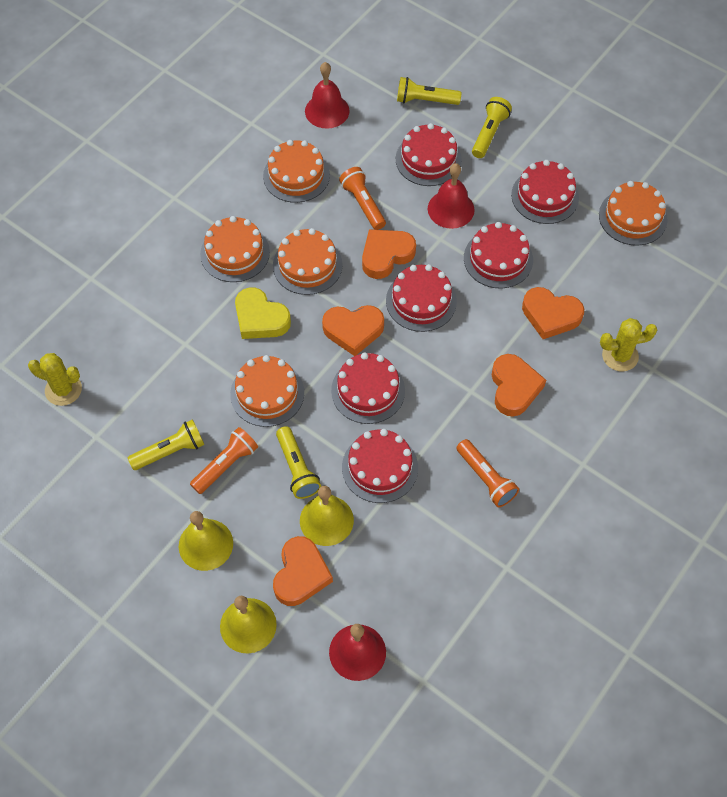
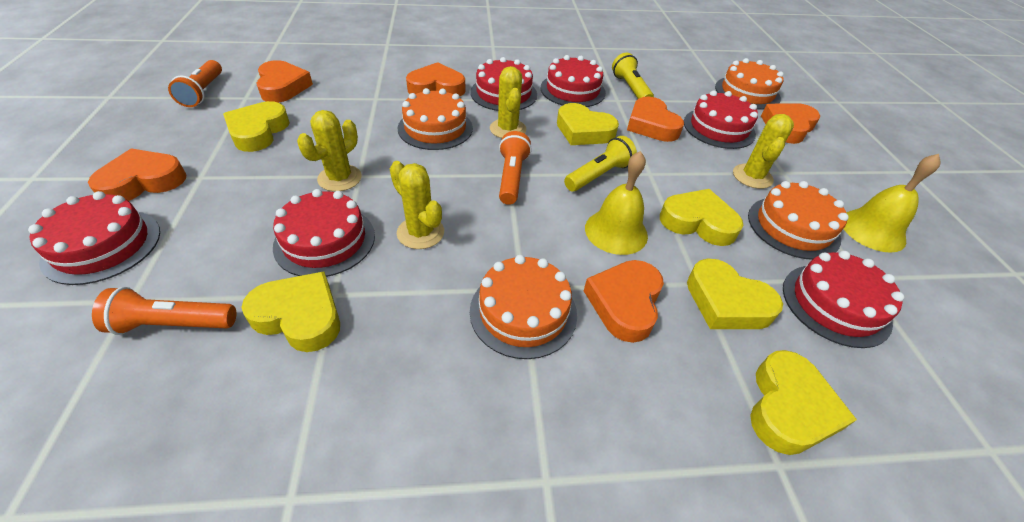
orange cake: [200,216,270,282] [230,355,304,427] [263,140,330,203] [273,228,343,295] [599,181,668,246] = 5 -> [398,88,473,150] [470,255,577,359] [715,58,784,110] [748,181,849,260] = 4
orange heart: [273,536,333,606] [322,305,384,356] [362,229,416,279] [492,354,546,417] [522,287,584,339] = 5 -> [88,149,187,201] [256,60,313,103] [406,62,466,96] [584,260,664,343] [627,97,684,142] [761,103,820,144] = 6
red bell: [305,62,350,129] [329,624,386,681] [428,163,475,229] = 3 -> none = 0
yellow bell: [179,511,233,571] [220,596,277,653] [300,486,354,546] = 3 -> [585,151,648,255] [844,154,941,253] = 2
yellow cactus: [28,353,82,406] [600,318,657,371] = 2 -> [297,110,362,192] [390,161,444,249] [490,66,526,138] [733,114,794,189] = 4
yellow flashlight: [128,419,204,470] [276,426,321,499] [397,77,461,105] [472,97,512,158] = 4 -> [564,136,637,191] [612,53,654,99] = 2
yellow heart: [235,287,291,339] = 1 -> [223,101,290,152] [241,271,340,352] [557,103,619,145] [660,189,743,246] [687,259,783,329] [750,350,857,455] = 6

